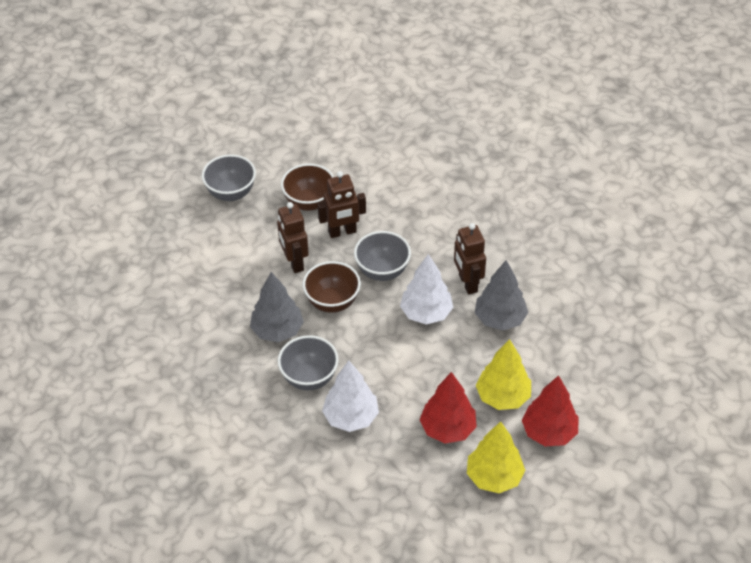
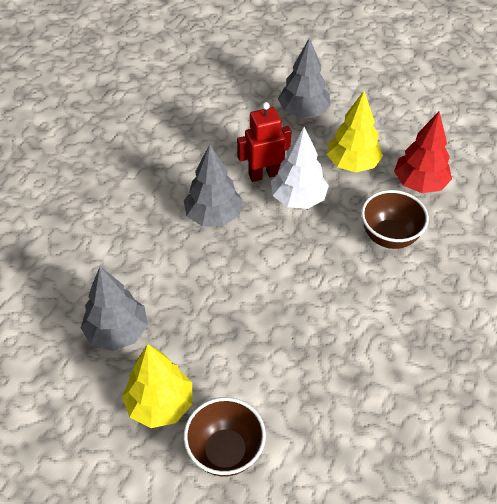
brown robot: [277,202,309,273] [317,171,366,238] [454,223,486,295] = 3 -> none = 0
grey bowl: [202,154,256,201] [278,335,339,390] [354,231,411,281] = 3 -> none = 0
grey tree: [250,272,304,342] [475,260,528,331] = 2 -> [81,267,148,351] [184,144,243,227] [278,38,330,118] = 3
red robot: none = 0 -> [237,102,292,182] = 1
red tree: [420,372,477,443] [522,375,578,447] = 2 -> [394,111,452,193] = 1
white tree: [322,360,379,432] [400,254,453,325] = 2 -> [271,127,329,209] = 1

